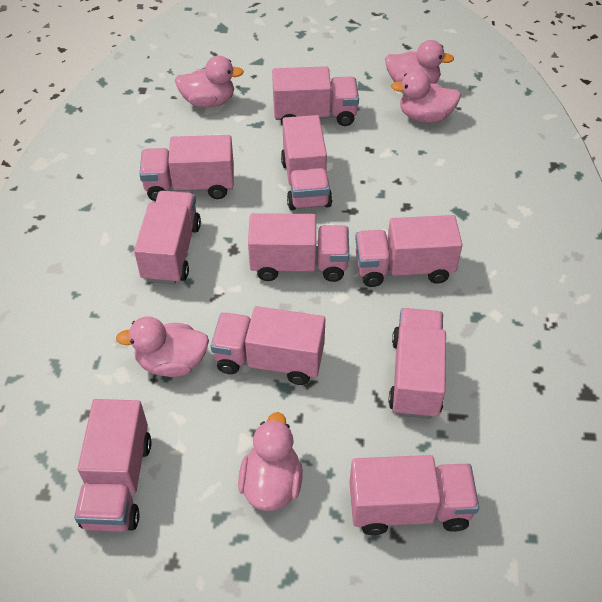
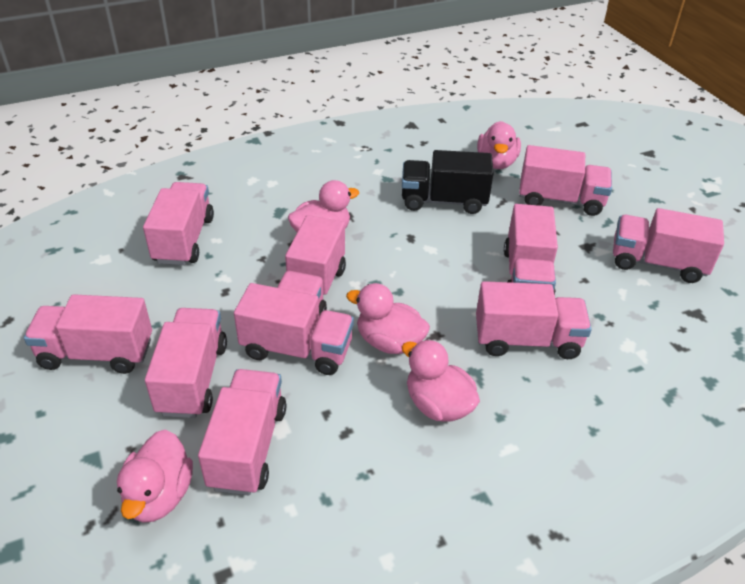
black truck: none = 0 -> [402,150,494,214] = 1

